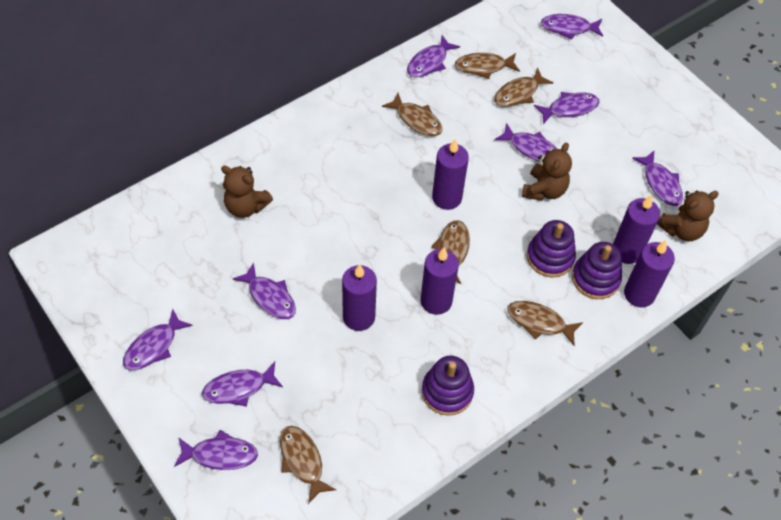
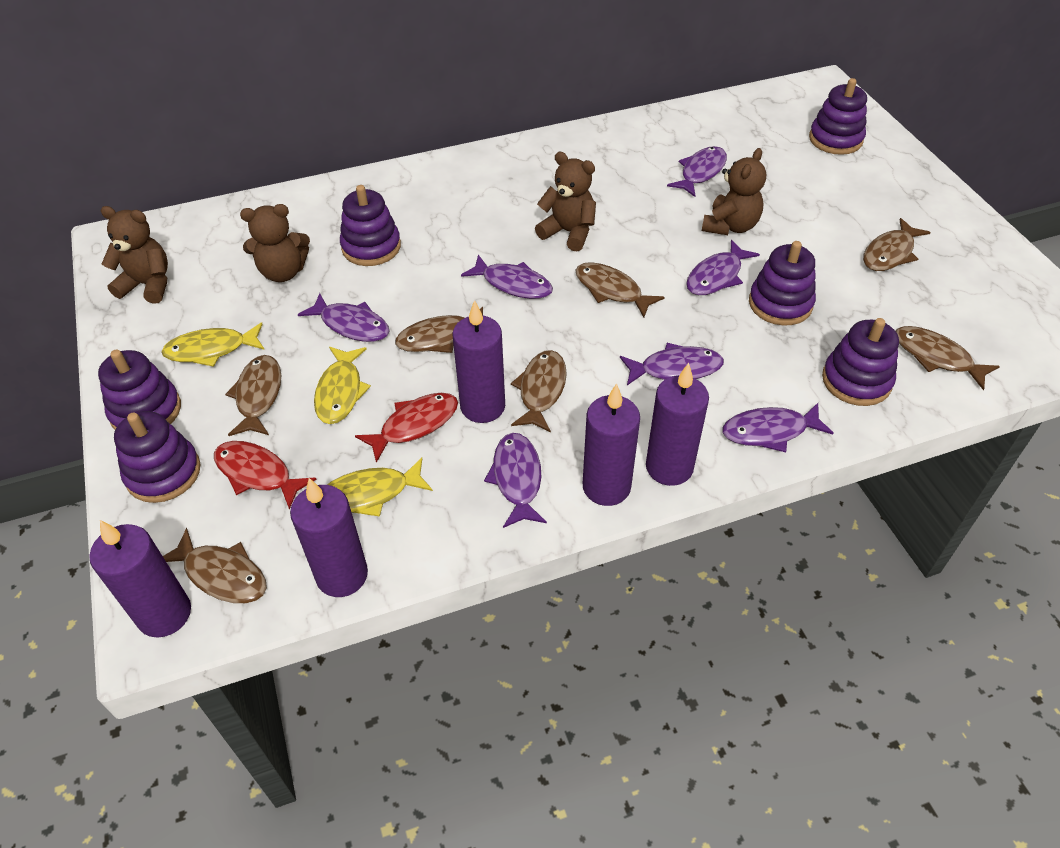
brown fish: [280,426,336,504] [382,93,443,136] [431,220,470,284] [455,53,520,79] [494,68,553,107] [507,301,583,346] = 6 -> [163,528,267,603] [225,355,281,436] [395,307,483,353] [511,350,567,432] [575,262,665,317] [863,218,931,271] [895,326,1000,390] = 7
brown teddy bear: [221,166,273,218] [522,142,572,201] [657,190,719,241] = 3 -> [101,206,168,304] [240,204,310,282] [535,152,596,252] [702,148,766,235] = 4
purple fish: [123,309,193,370] [174,430,258,470] [202,362,283,407] [233,262,296,319] [407,35,460,77] [494,123,557,162] [534,92,599,124] [541,14,603,40] [632,151,683,206] = 9 -> [298,293,390,342] [461,255,553,299] [484,433,547,528] [620,343,724,385] [667,146,727,197] [686,240,760,295] [722,403,833,452] = 7
purple stacking toy: [422,356,474,416] [527,220,576,278] [572,242,622,299] = 3 -> [98,350,181,430] [114,411,200,503] [340,185,401,266] [749,241,816,326] [809,78,867,155] [822,318,899,406] = 6
red fish: none = 0 -> [214,441,317,510] [355,393,458,463] = 2
yellow fish: none = 0 -> [162,323,264,367] [314,347,371,424] [327,458,433,517] = 3

